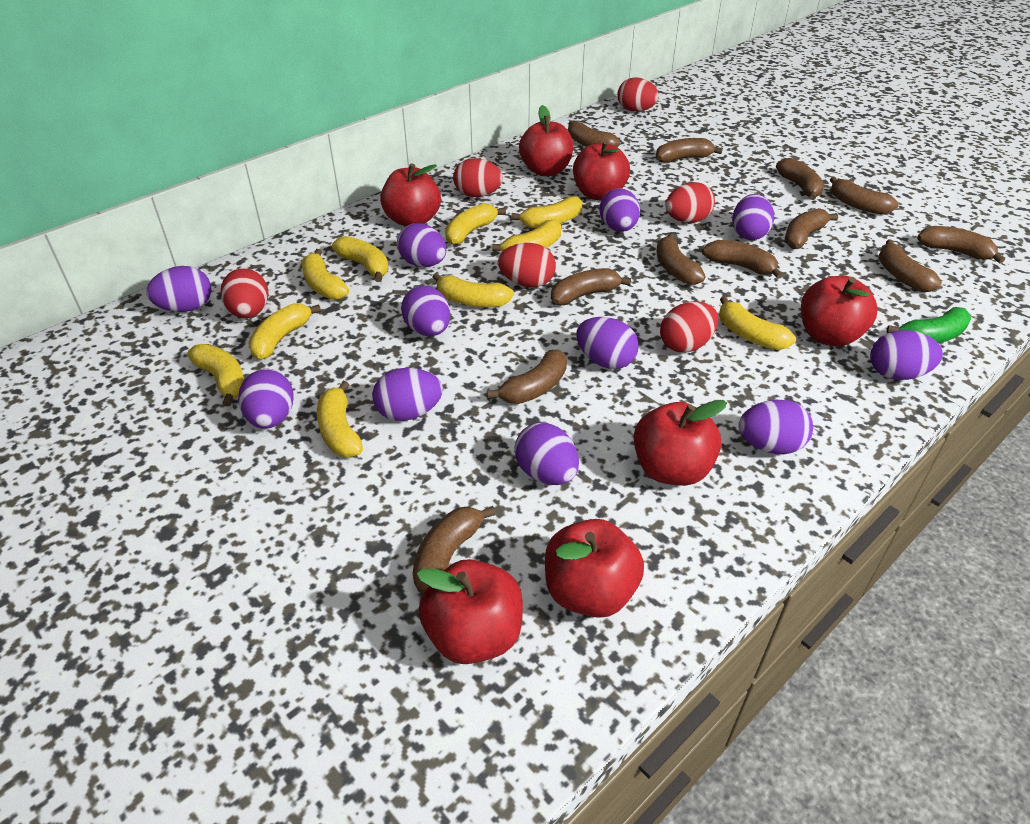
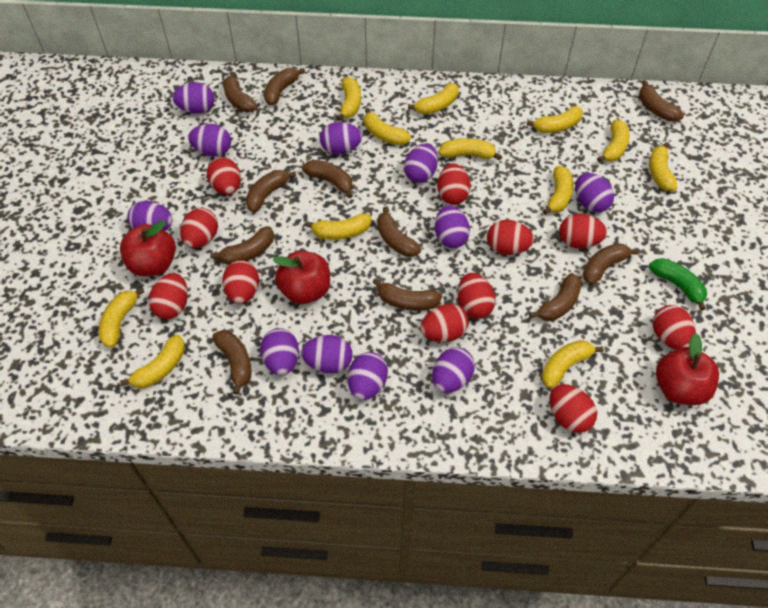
brown banana: [413,506,496,594] [487,349,567,404] [551,268,631,305] [568,120,620,147] [656,138,723,163] [656,233,706,285] [702,240,783,279] [776,158,824,200] [785,208,838,249] [830,176,899,214] [878,239,942,292] [917,226,1005,263] = 12 -> [210,227,274,265] [212,330,252,395] [223,72,258,112] [245,170,296,212] [264,68,305,105] [302,160,353,198] [373,279,442,311] [377,206,421,257] [529,273,582,321] [583,243,640,285] [639,81,684,122] = 11
red apple: [380,164,441,226] [417,559,523,664] [519,105,573,176] [545,519,644,618] [573,140,630,200] [634,400,727,486] [801,276,877,346] = 7 -> [120,220,176,276] [273,251,330,304] [656,333,719,405] = 3
red egg: [220,268,268,318] [453,158,503,197] [498,243,556,287] [618,77,659,112] [660,301,718,353] [665,182,715,223] = 6 -> [149,273,188,319] [180,208,218,248] [207,157,241,195] [222,260,259,304] [420,304,469,342] [437,164,471,205] [458,273,496,319] [487,220,534,255] [550,384,597,433] [559,214,607,249] [653,305,696,350] = 11
yellow banana: [187,344,244,406] [248,303,321,360] [302,249,349,300] [317,381,363,458] [332,236,389,282] [432,273,514,307] [445,203,506,245] [492,220,561,251] [511,197,582,228] [719,296,796,350] = 10 -> [98,287,144,348] [120,334,185,388] [305,213,371,240] [336,77,361,121] [364,108,411,145] [408,83,459,114] [439,138,502,160] [527,106,583,133] [542,340,604,388] [543,166,573,215] [597,119,630,163] [649,142,677,191] = 12

